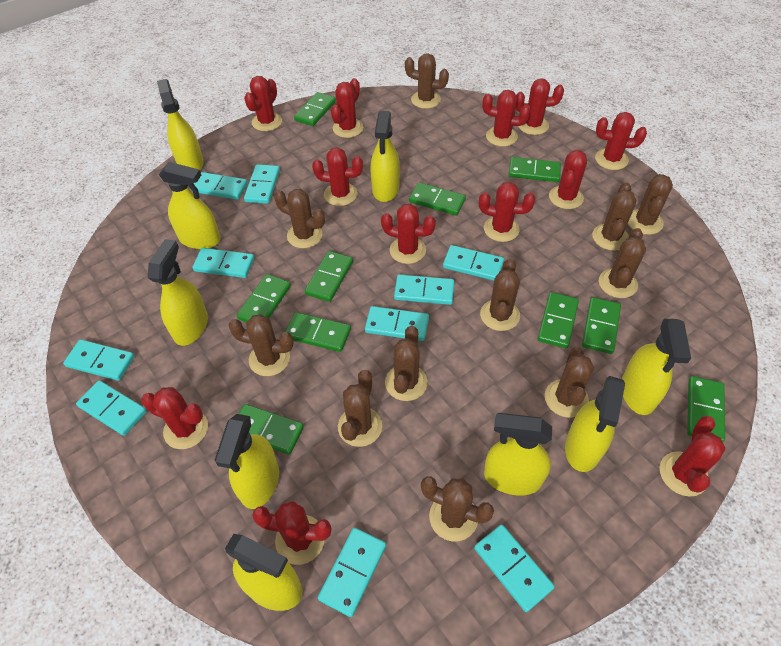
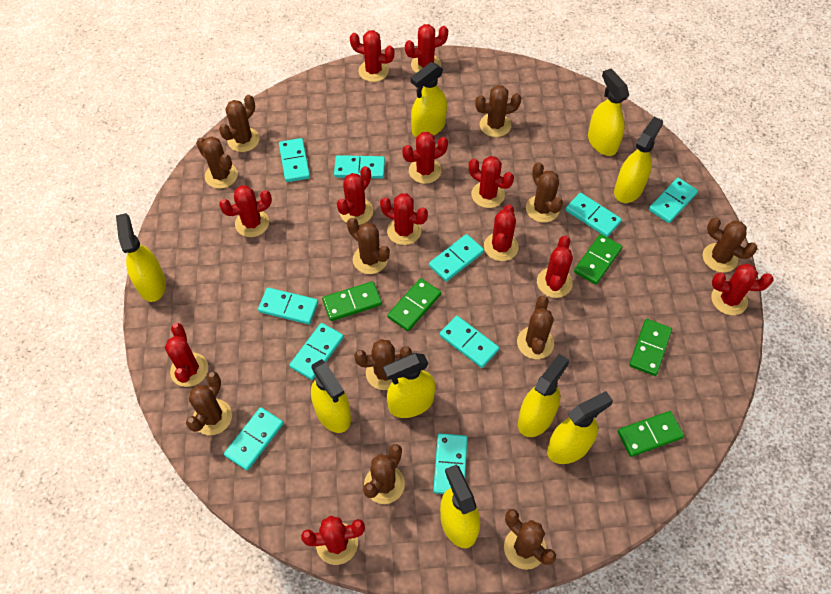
green domino: [237,274,291,322] [238,404,304,455] [285,312,351,352] [294,92,336,126] [305,251,353,302] [409,182,466,216] [509,157,561,182] [538,292,579,348] [582,297,621,354] [687,376,725,442] = 10 -> [322,281,382,321] [387,278,441,331] [574,234,622,285] [618,411,684,457] [629,319,672,376] = 5

